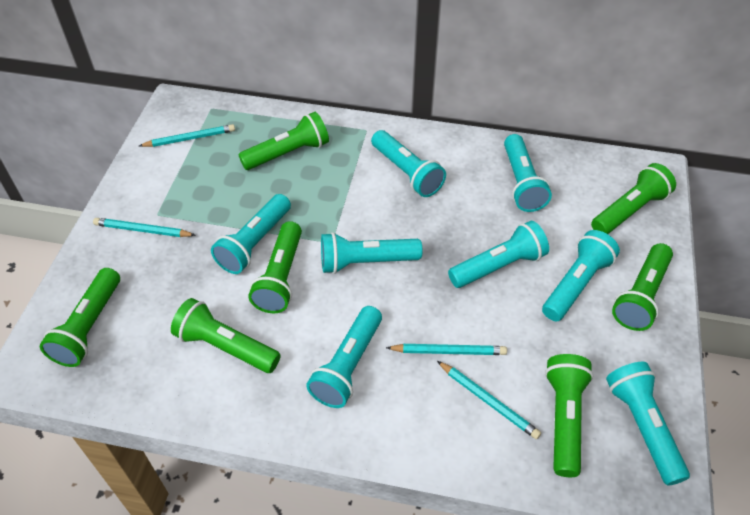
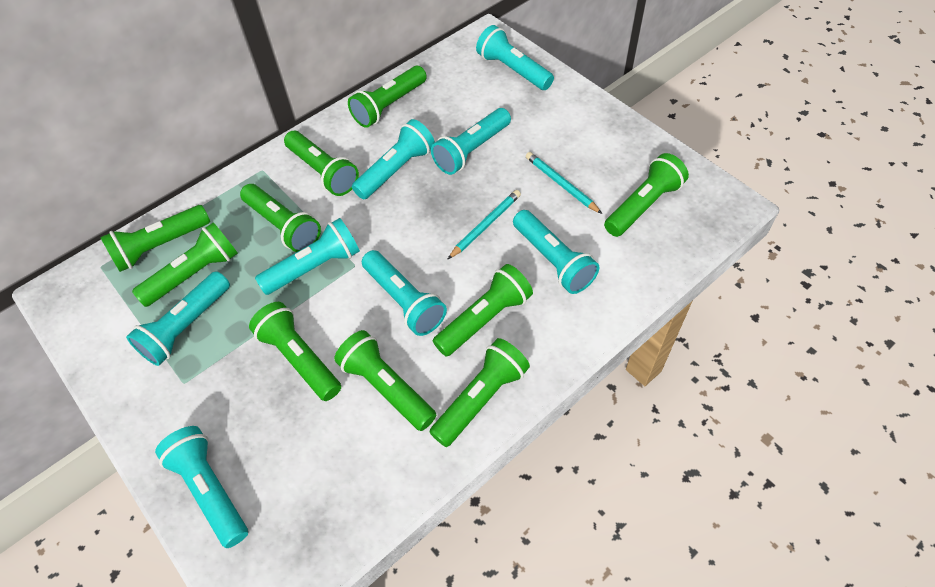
green flashlight: [40,268,120,367] [171,298,281,373] [238,112,329,170] [249,221,302,313] [545,354,593,477] [591,163,676,234] [612,243,673,331] = 7 -> [100,205,210,272] [132,223,238,307] [240,184,321,252] [249,302,341,401] [284,131,359,196] [334,330,436,431] [348,66,427,128] [429,338,530,447] [433,264,533,357] [604,153,689,237] = 10
turquoise pencil: [93,218,195,237] [139,124,235,147] [386,344,507,355] [437,361,541,440] = 4 -> [448,190,521,259] [526,152,602,214] = 2

